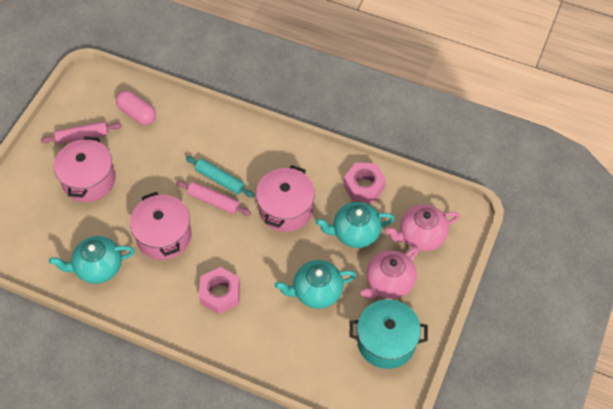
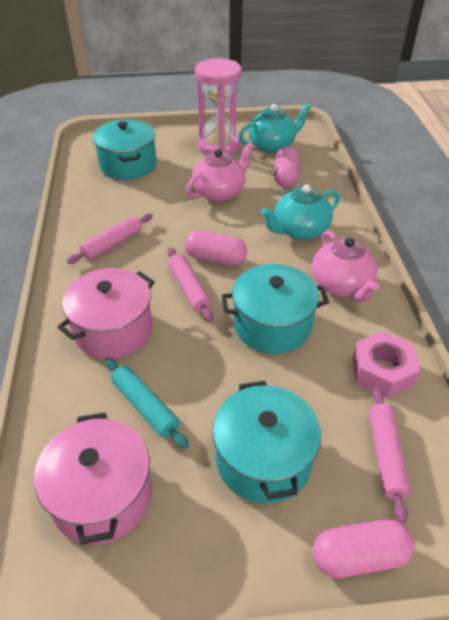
pink capsule: [116,91,156,125] = 1 -> [185,230,247,266] [274,146,299,188] [313,519,414,578] = 3
pink hourglass: none = 0 -> [195,58,241,155] = 1
pink nut: [199,267,240,314] [343,162,386,203] = 2 -> [353,331,420,398] = 1
pink pot: [54,136,116,202] [130,192,192,260] [256,165,315,232] = 3 -> [34,412,152,545] [57,268,155,359] = 2
pink rolling pin: [41,122,122,144] [176,181,251,215] = 2 -> [67,213,153,264] [167,247,213,322] [369,387,411,524] = 3
turquoise pot: [349,299,428,369] = 1 -> [93,119,157,180] [213,381,321,504] [221,264,329,354] = 3
turquoise teapot: [49,236,135,284] [275,260,357,309] [316,202,395,248] = 3 -> [239,104,311,153] [261,184,340,240] = 2

